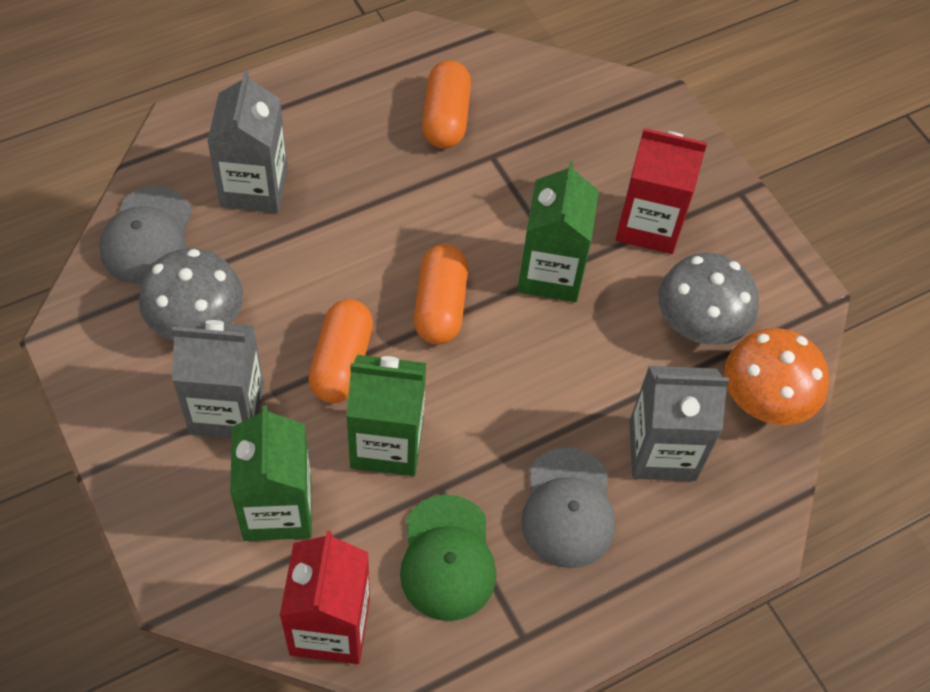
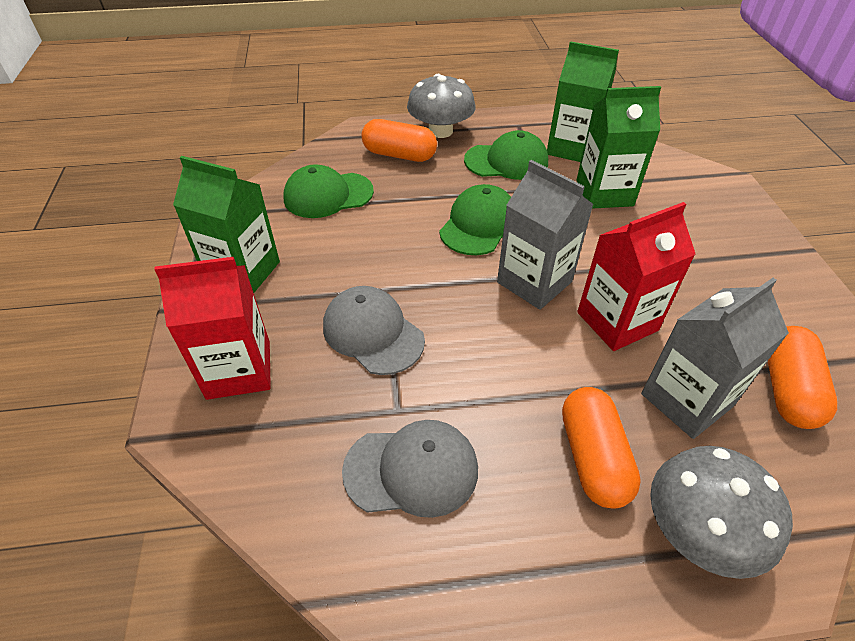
green cap: [400,495,496,621] = 1 -> [283,164,374,218] [439,184,511,255] [464,130,548,180] = 3
grey carton: [172,320,264,439] [207,71,288,213] [629,366,729,481] = 3 -> [497,160,594,310] [641,278,789,439] = 2
orange mushroom: [725,328,829,425] = 1 -> none = 0

